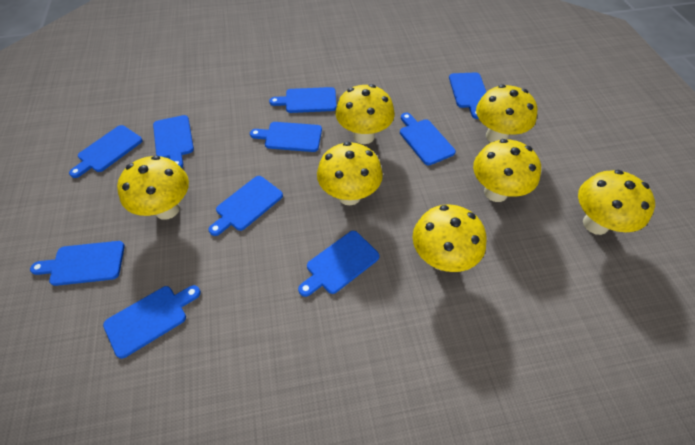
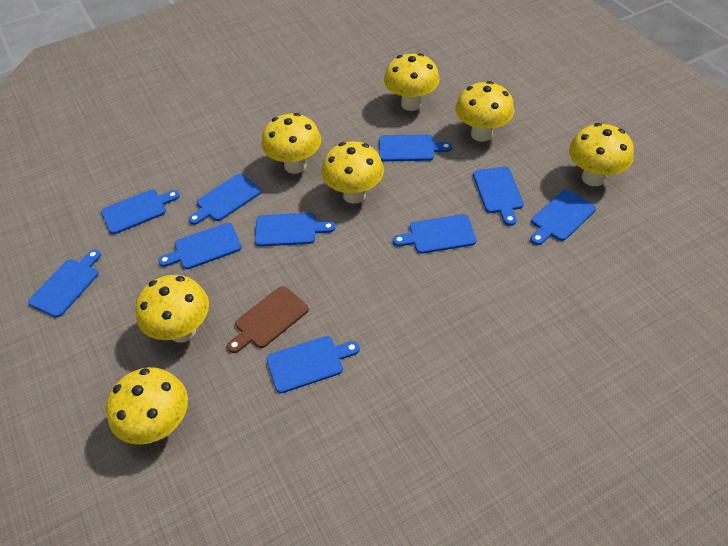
brown cutting board: none = 0 -> [227,286,309,353] = 1

